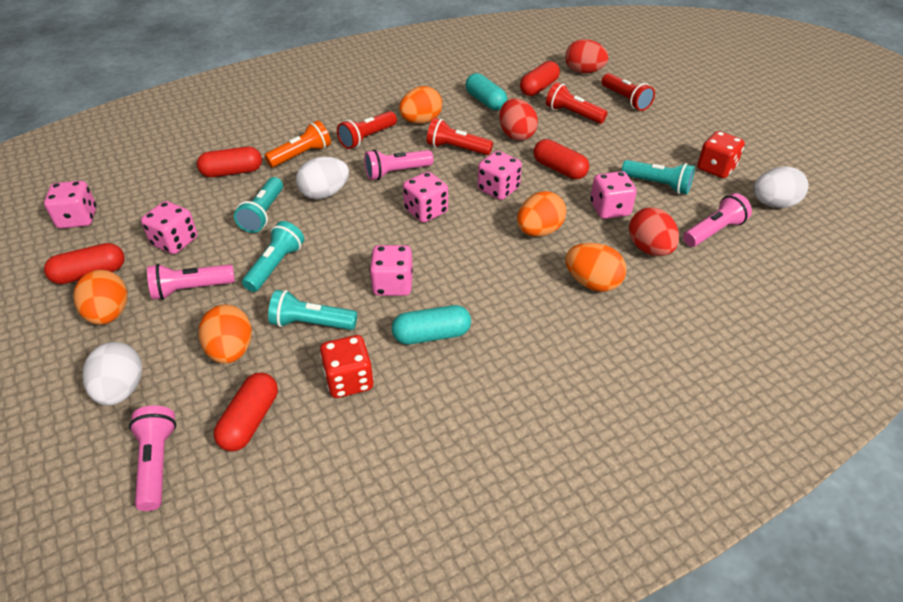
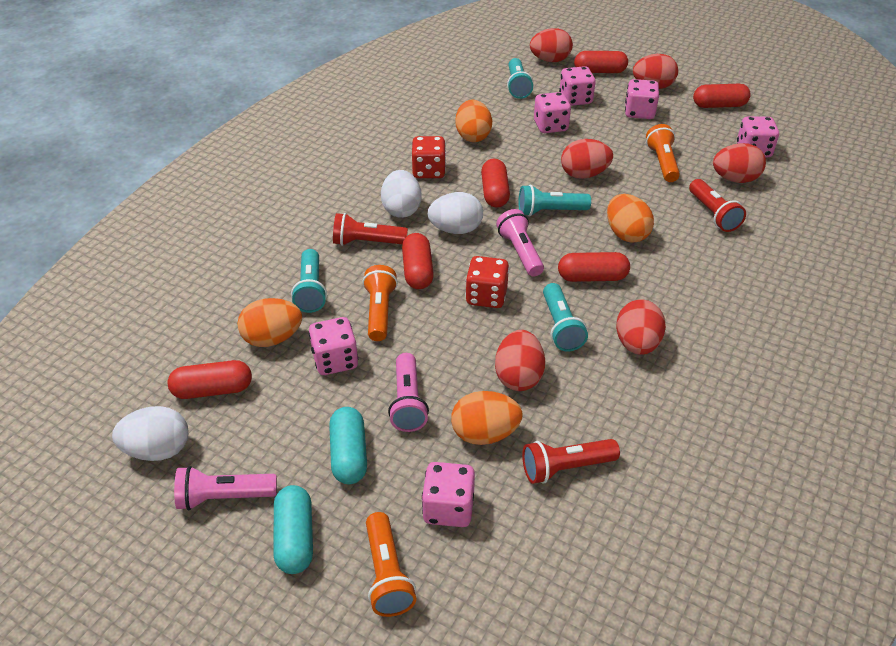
orange egg: [73,270,127,325] [199,304,252,364] [399,86,442,124] [517,191,566,237] [565,243,626,292] = 5 -> [237,298,302,347] [451,391,523,445] [455,100,492,142] [607,194,654,243] = 4
orange flashlight: [265,120,331,167] = 1 -> [363,265,398,341] [366,512,416,617] [646,124,680,182] = 3
pink flashlight: [129,405,176,511] [147,264,235,300] [364,150,433,180] [683,193,752,247] = 4 -> [174,466,277,510] [388,353,429,432] [496,209,544,277] = 3
red capsule: [44,243,125,284] [197,147,262,177] [214,373,278,451] [520,61,560,96] [533,139,589,179] = 5 -> [167,360,252,399] [402,233,434,289] [481,159,510,207] [558,252,630,282] [574,51,628,73] [693,84,751,108] = 6
red egg: [499,98,538,141] [565,39,609,73] [629,207,679,256] = 3 -> [495,330,545,391] [530,28,573,62] [561,139,613,179] [616,299,666,355] [633,54,678,89] [713,143,766,183] = 6
red flashlight: [337,111,397,149] [427,118,493,155] [546,82,608,124] [602,73,655,111] = 4 -> [333,213,408,246] [522,439,620,484] [689,179,746,232] = 3

